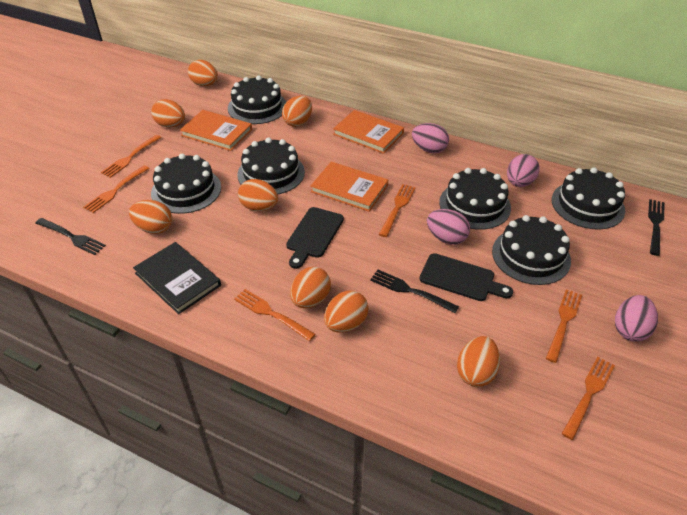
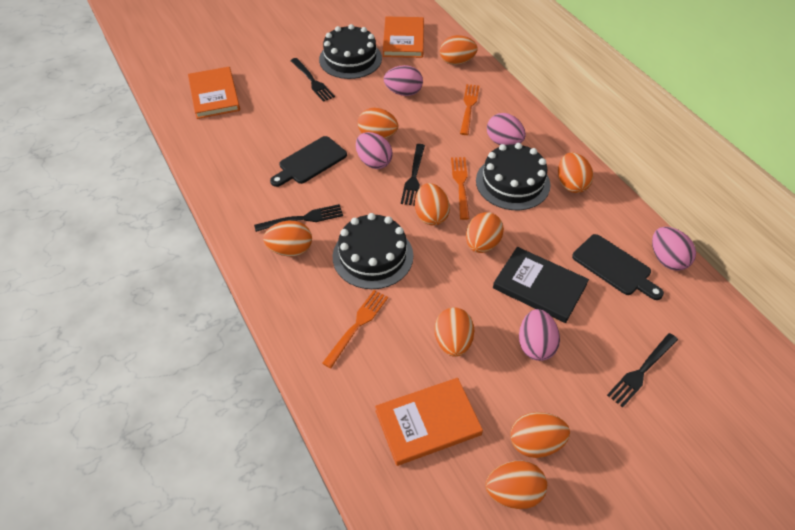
black cake: [151,154,221,214] [228,76,286,124] [237,138,305,194] [439,168,511,230] [492,215,571,285] [552,167,625,230] = 6 -> [319,24,382,79] [332,213,413,289] [476,143,551,210] = 3
black fork: [35,218,106,255] [370,270,459,313] [648,199,665,256] = 3 -> [254,204,343,232] [290,58,335,102] [401,144,425,206] [607,333,678,408] = 4
orange egg: [129,200,172,234] [151,99,185,127] [188,60,218,86] [238,179,278,211] [282,96,312,127] [290,267,331,308] [324,291,368,333] [457,336,500,387] = 8 -> [263,221,312,257] [358,108,398,139] [415,183,450,226] [435,307,474,357] [440,35,478,65] [466,212,504,253] [485,461,547,509] [510,412,570,458] [558,152,593,193] = 9
orange fork: [83,165,150,213] [101,135,162,178] [234,289,316,341] [379,184,416,237] [546,289,582,363] [562,357,615,440] = 6 -> [322,290,388,368] [451,157,470,220] [460,84,479,135] = 3
pink egg: [412,123,449,154] [427,209,470,245] [507,154,540,187] [615,295,658,342] = 4 -> [356,132,393,169] [384,65,423,96] [487,113,526,145] [519,309,560,361] [652,227,696,271] = 5

